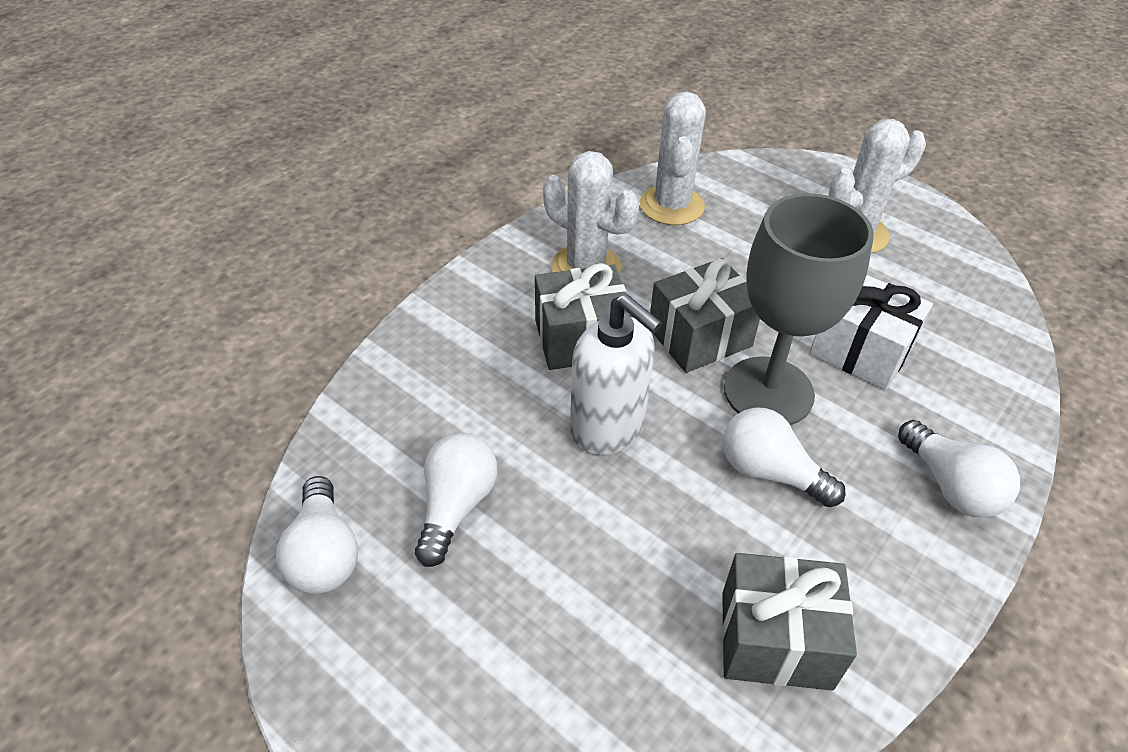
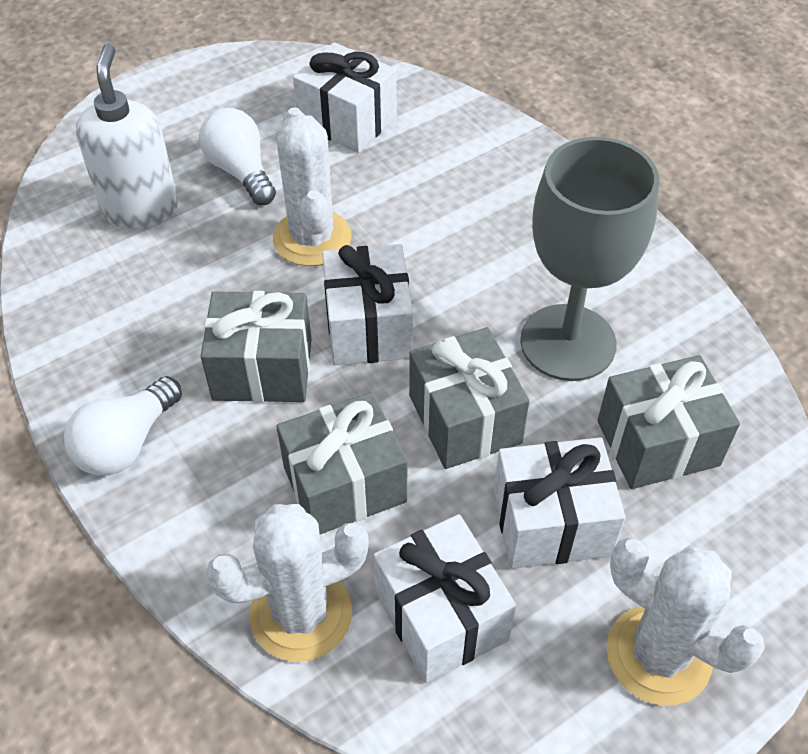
grey gift: [535,263,633,370] [650,258,760,373] [722,553,857,691] = 3 -> [201,291,311,402] [277,392,407,534] [409,327,529,469] [597,355,740,489] = 4
white gift: [809,275,933,390] = 1 -> [293,42,397,153] [322,244,413,366] [373,514,516,683] [494,437,626,569] = 4
white light bulb: [276,476,358,594] [415,433,497,567] [723,408,846,507] [898,420,1020,518] = 4 -> [64,376,182,476] [199,108,276,205] = 2

